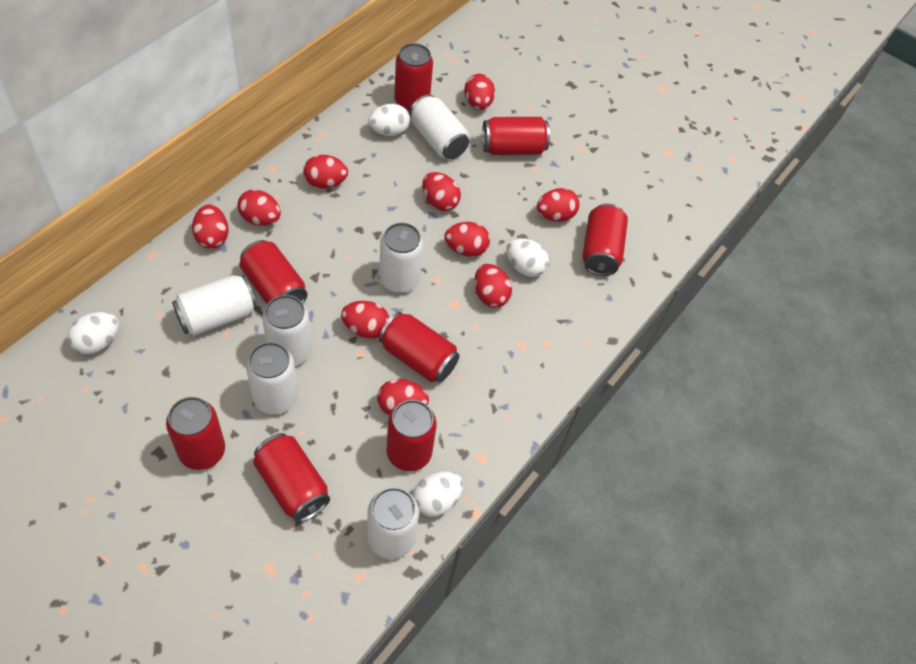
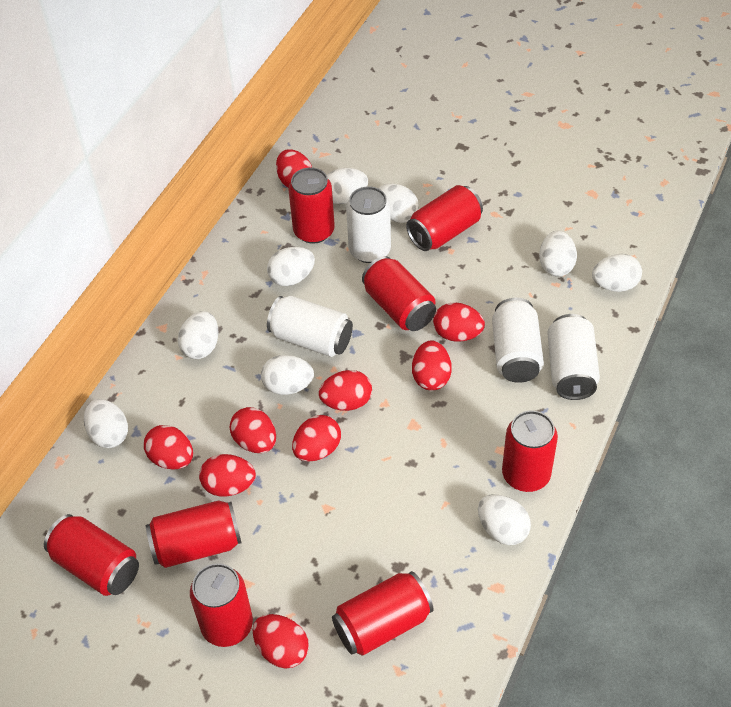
red egg: [192,205,229,249] [237,189,281,226] [303,155,348,188] [341,301,389,339] [377,379,429,415] [422,172,461,211] [445,222,490,257] [464,74,495,110] [474,264,512,308] [537,188,579,222] = 10 -> [144,425,193,470] [199,454,256,497] [230,407,276,453] [253,614,309,669] [276,149,312,188] [292,415,341,461] [319,370,372,411] [412,340,452,391] [433,302,485,342] = 9
white can: [172,275,257,336] [246,342,298,414] [262,295,312,366] [367,487,419,559] [379,223,423,293] [410,94,469,159] = 6 -> [267,296,353,357] [346,186,391,263] [492,298,544,383] [547,314,600,400] = 4
white egg: [68,312,119,354] [368,104,410,136] [412,471,463,517] [506,238,549,277] = 4 -> [84,399,128,448] [178,311,218,359] [261,355,314,395] [267,247,315,286] [327,168,368,204] [378,184,419,223] [478,494,531,545] [539,230,577,277] [592,254,642,292] = 9

